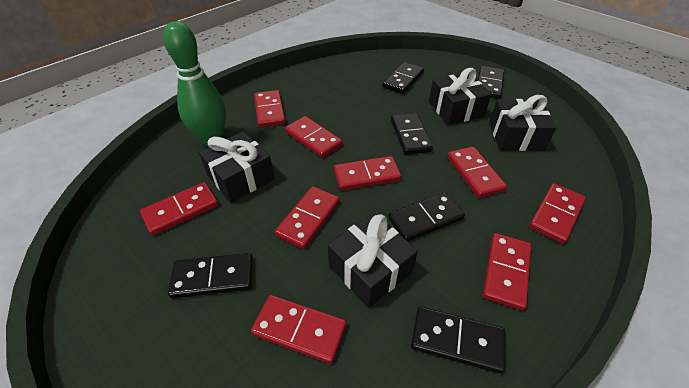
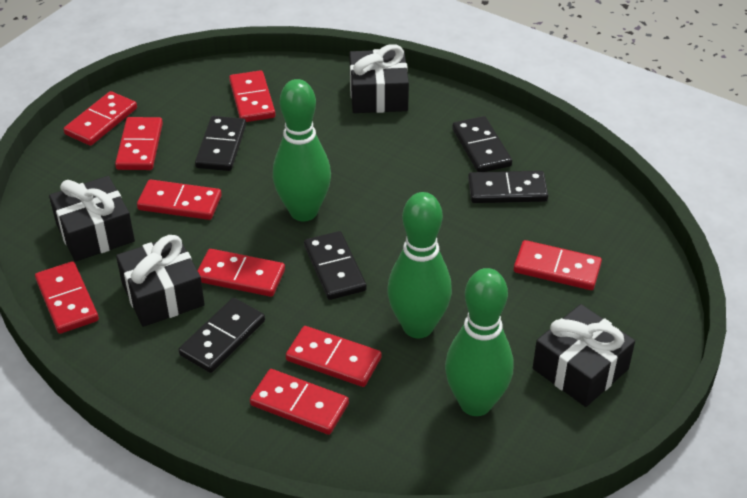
black domino: [168,253,253,298] [382,62,424,94] [388,192,465,241] [391,113,433,155] [411,306,505,374] [478,66,505,99] = 6 -> [179,298,265,373] [195,116,246,171] [304,231,367,300] [452,116,512,172] [468,171,548,203] = 5
green bowling pin: [163,21,226,147] = 1 -> [273,79,331,221] [387,192,452,338] [445,268,513,416] = 3

